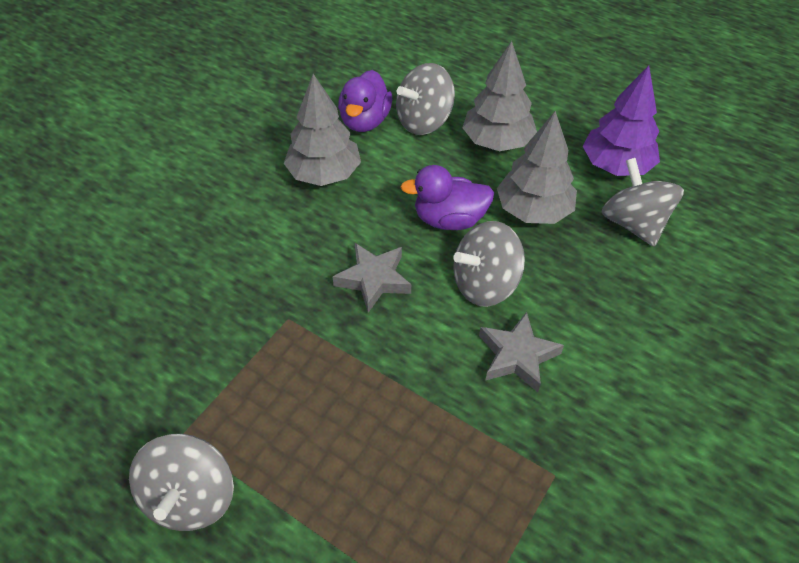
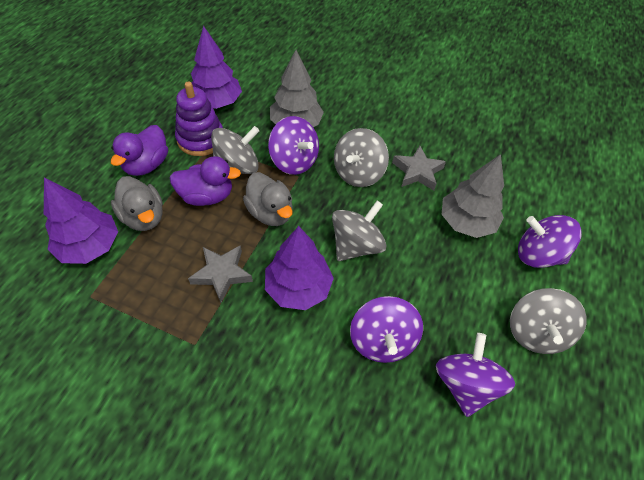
grey duck: none = 0 -> [111,176,163,231] [243,172,293,226] = 2
grey tree: [284,74,361,186] [462,41,537,151] [497,111,577,224] = 3 -> [270,50,324,127] [442,154,504,238] = 2
purple spinning top: none = 0 -> [268,116,319,175] [350,296,423,363] [436,333,515,417] [518,215,582,268] = 4
purple stacking toy: none = 0 -> [175,82,223,156] = 1
purple tree: [583,66,660,176] = 1 -> [44,177,118,264] [191,26,242,109] [265,226,334,310] = 3

